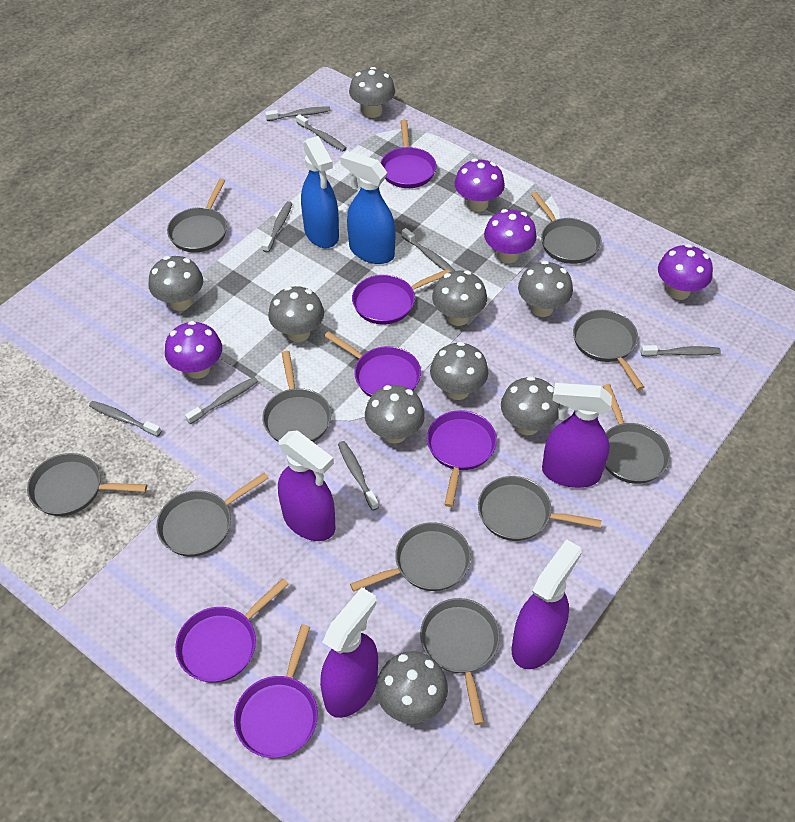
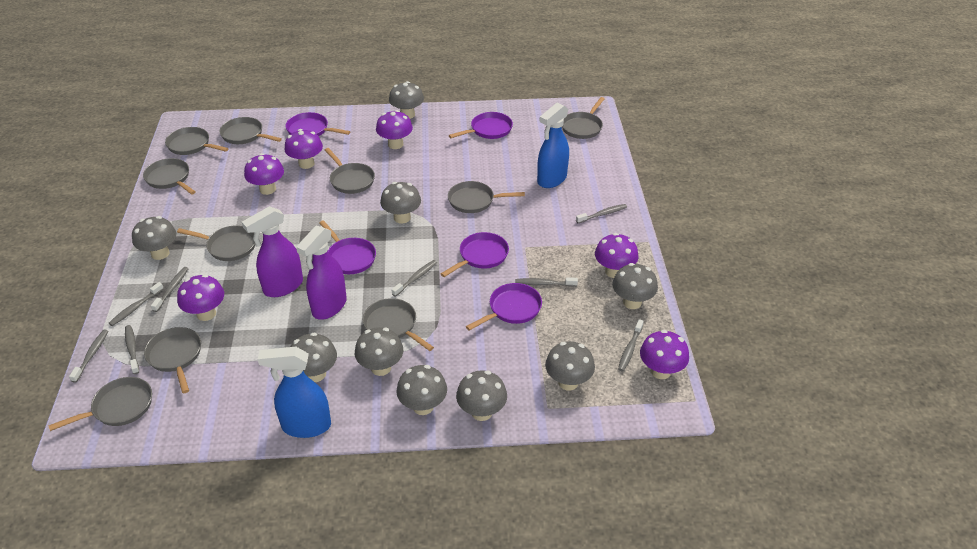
purple mushroom: [165,321,222,379] [454,159,505,212] [484,209,537,263] [658,244,713,300] = 4 -> [177,274,224,321] [244,153,284,195] [285,129,323,169] [376,110,413,149] [595,233,639,278] [640,330,689,379] = 6
purple pan: [175,578,289,683] [234,624,318,758] [324,331,421,397] [352,269,450,324] [381,119,436,188] [427,410,497,507] = 6 -> [285,112,350,136] [319,220,376,274] [441,232,509,277] [449,112,513,139] [466,283,542,331] = 5
purple spray bottle: [278,430,335,541] [320,587,378,718] [512,539,582,669] [542,383,612,488] = 4 -> [242,206,303,297] [296,226,347,319] = 2

